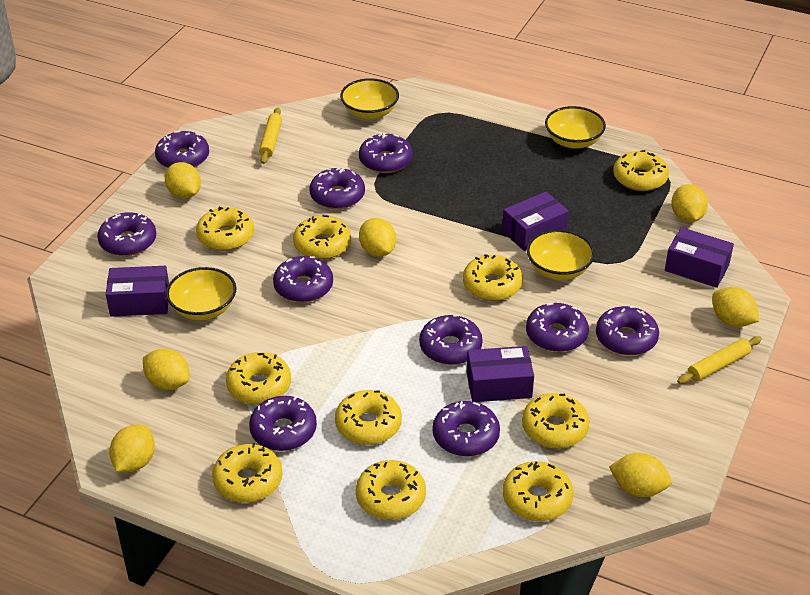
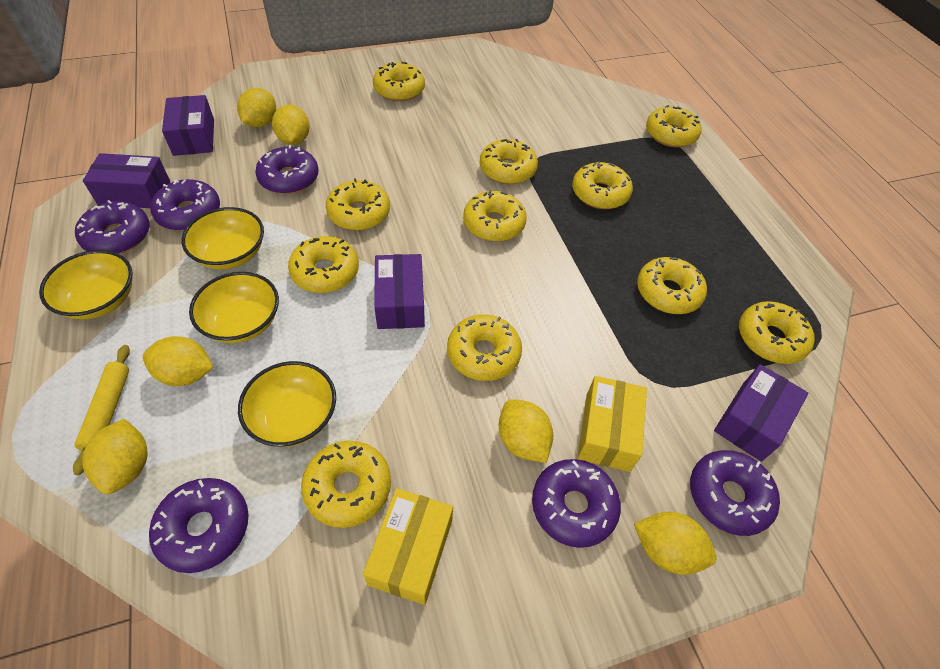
purple donut: [97,212,156,256] [155,131,209,168] [249,396,317,451] [273,256,333,302] [309,168,365,209] [359,133,413,173] [419,315,483,365] [432,401,500,457] [526,303,589,352] [596,306,659,355] = 10 -> [75,200,150,254] [149,478,249,573] [150,179,220,231] [255,145,319,194] [532,459,621,548] [690,450,780,536] = 6
yellow box: none = 0 -> [363,488,453,605] [578,376,647,472] = 2
yellow donut: [196,207,254,251] [212,443,282,503] [226,352,291,404] [293,215,351,260] [335,390,402,445] [356,460,426,520] [463,254,523,301] [503,461,574,521] [522,393,590,448] [613,150,669,191] = 10 -> [288,236,359,293] [301,440,391,528] [326,178,390,230] [373,62,425,101] [447,314,522,381] [463,191,527,242] [480,139,538,184] [572,162,633,209] [637,257,707,314] [646,105,702,147] [739,301,815,364] = 11
yellow lemon: [109,425,155,472] [143,349,190,390] [165,162,201,198] [359,218,396,257] [609,453,672,497] [671,184,708,222] [712,287,759,327] = 7 -> [82,419,148,494] [143,336,213,386] [237,88,276,127] [272,104,310,145] [499,399,553,463] [634,512,717,575] = 6
yellow rolling pin: [259,108,282,164] [677,336,762,384] = 2 -> [73,345,130,475] = 1

